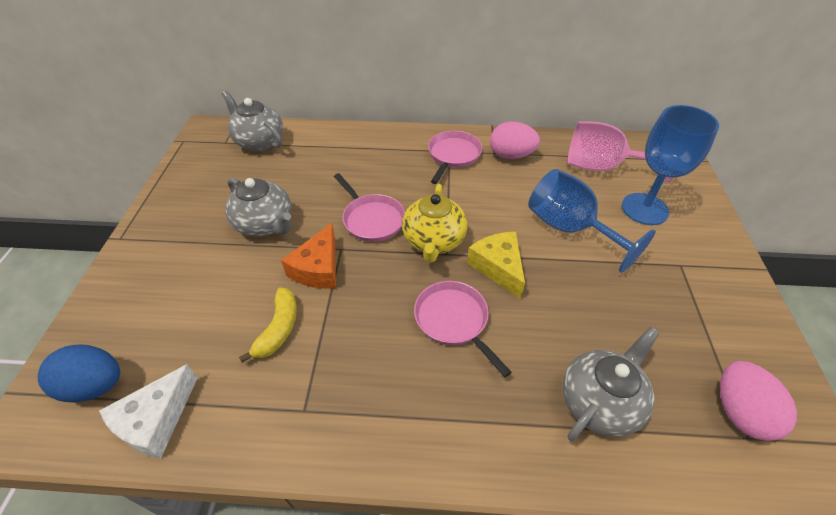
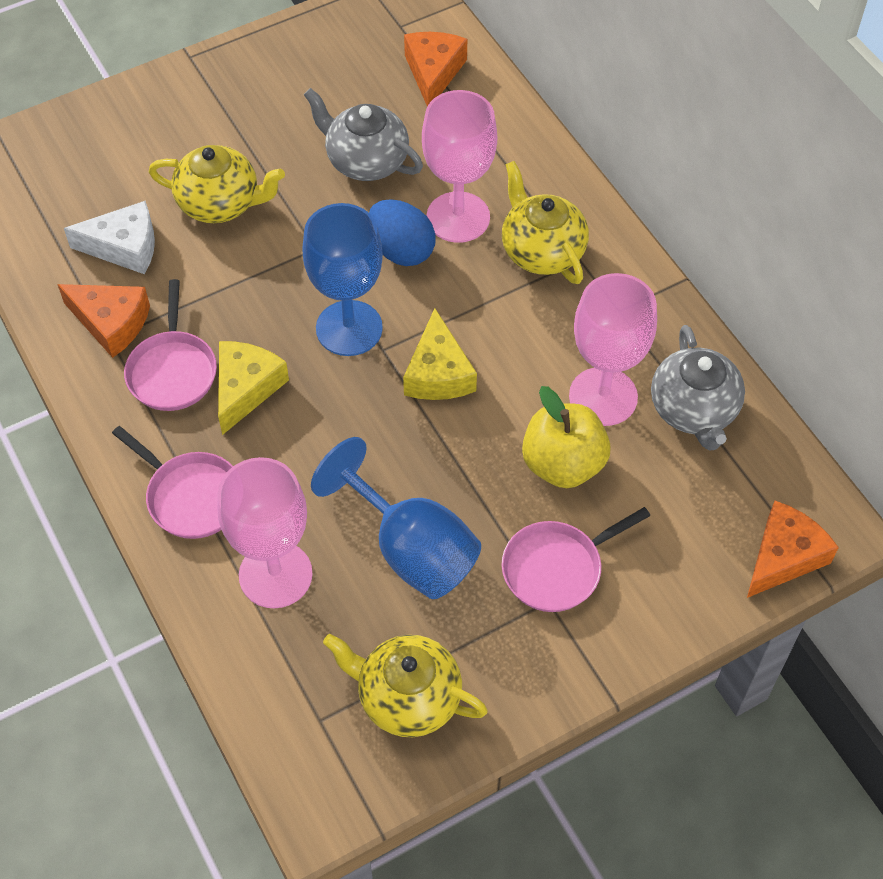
grey teapot: [222,91,283,151] [225,178,292,237] [562,327,660,441] = 3 -> [304,88,423,181] [651,325,745,451] = 2
orange cheese: [281,223,336,289] = 1 -> [57,284,150,358] [404,32,467,106] [747,501,839,598] = 3
pink egg: [490,122,540,159] [720,361,797,441] = 2 -> none = 0
pink goblet: [567,121,673,182] = 1 -> [217,457,313,608] [422,90,497,243] [569,273,657,426] = 3
yellow apple: none = 0 -> [522,386,611,488] = 1
yellow banana: [239,287,297,363] = 1 -> none = 0
yellow cheese: [467,232,525,299] = 1 -> [218,341,289,435] [403,308,477,400] = 2
yellow teapot: [402,184,467,263] = 1 -> [149,145,285,223] [323,634,488,737] [502,161,589,284] = 3

